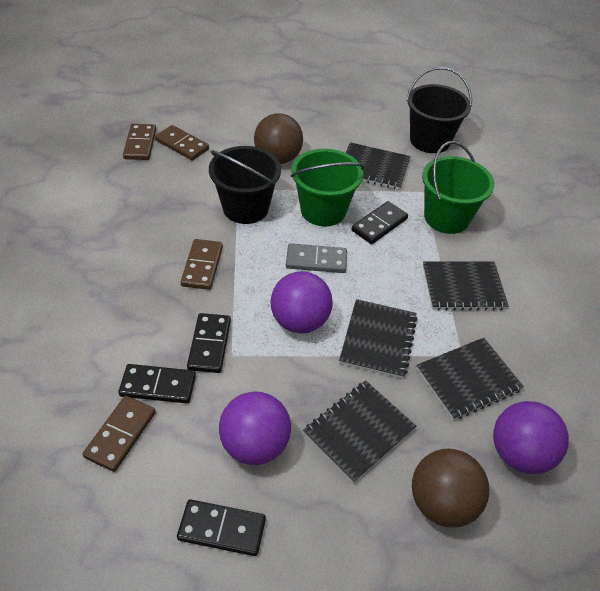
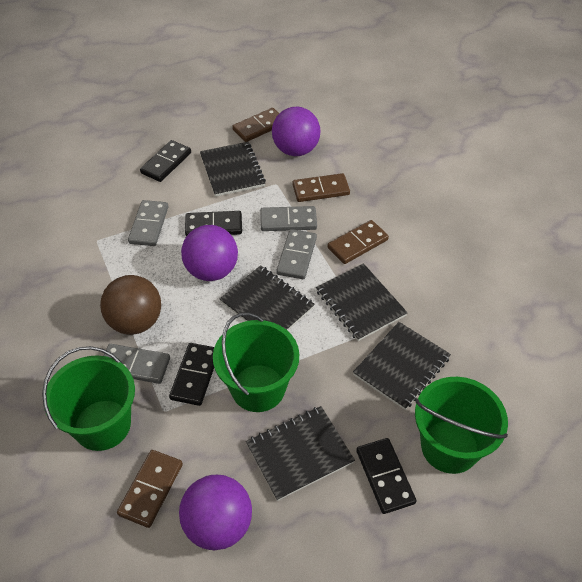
black bucket: [209,146,281,224] [406,67,472,153] = 2 -> none = 0
brown ball: [254,113,303,164] [412,449,489,528] = 2 -> [100,275,161,335] = 1
green bucket: [291,149,365,226] [422,141,494,234] = 2 -> [42,346,135,451] [213,312,299,412] [415,377,508,474] = 3
grey domino: [286,243,347,273] = 1 -> [104,344,170,384] [128,200,169,246] [260,206,317,231] [276,229,317,279] = 4

